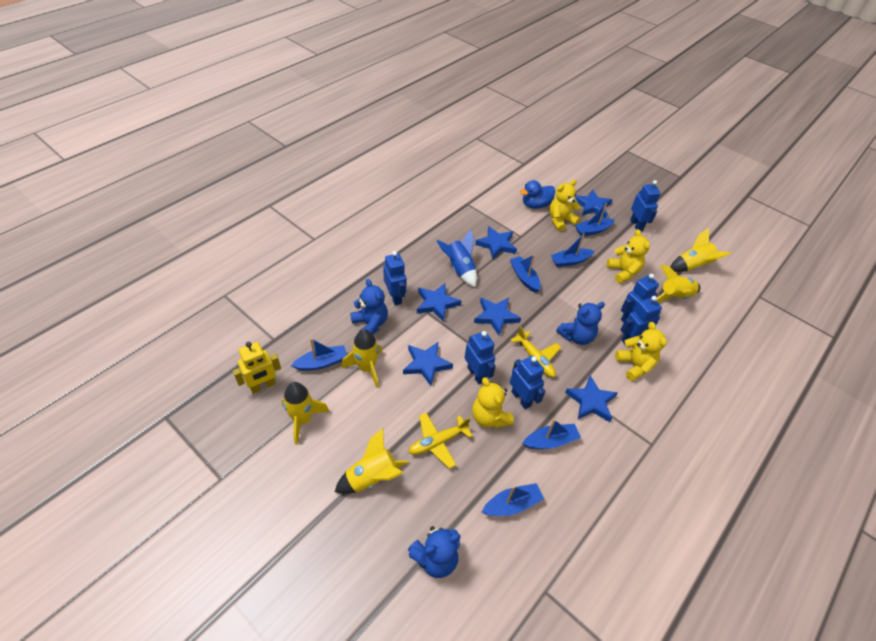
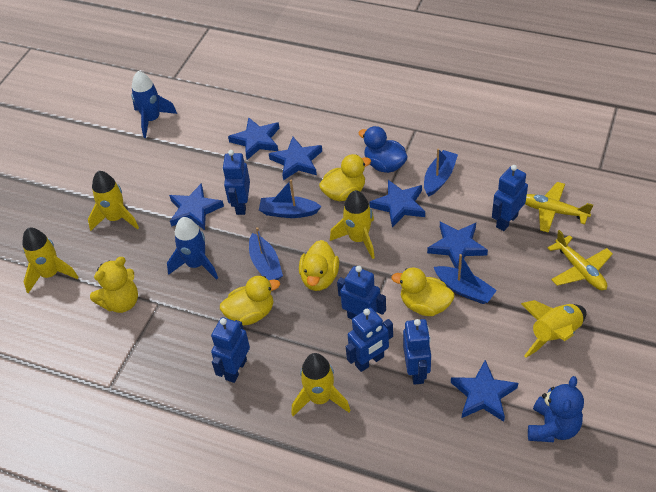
blue boat: [291,338,347,371] [482,483,544,516] [510,255,541,293] [522,419,581,449] [551,234,595,267] [575,203,615,236] = 6 -> [249,227,283,280] [259,180,322,218] [424,148,458,196] [434,254,497,304] = 4
blue rocket: [437,229,477,287] = 1 -> [131,71,177,138] [167,217,218,280] = 2
blue teddy bear: [350,279,388,334] [408,526,461,578] [556,302,605,345] = 3 -> [528,376,584,442] = 1
yellow duck: none = 0 -> [220,276,280,325] [299,240,339,291] [319,154,371,201] [391,267,454,316] = 4
yellow robot: [233,342,281,394] = 1 -> none = 0
yellow teddy bear: [472,377,514,428] [549,180,580,231] [607,229,650,283] [615,322,667,381] = 4 -> [90,257,138,313] = 1

